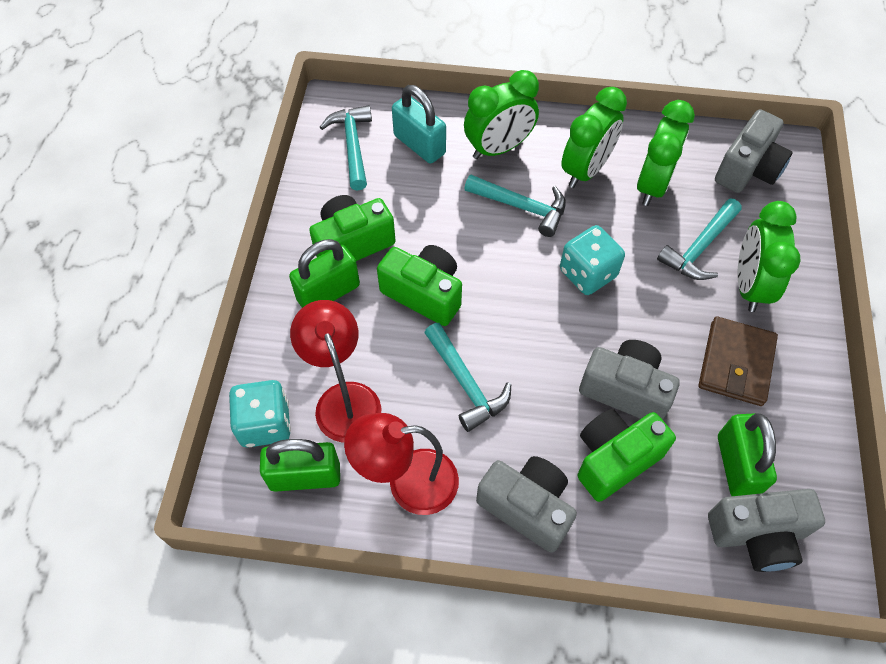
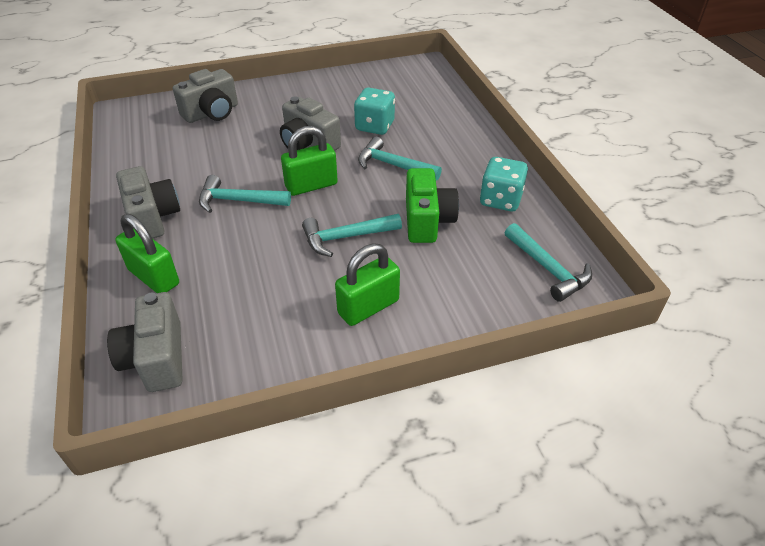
brown wallet: [699,316,778,406] = 1 -> none = 0
green camera: [309,195,396,261] [377,245,462,326] [577,409,676,502] = 3 -> [406,168,459,243] = 1
green clock: [464,70,539,159] [561,87,627,188] [637,100,695,206] [738,201,801,312] = 4 -> none = 0
red lamp: [290,300,381,443] [344,413,459,515] = 2 -> none = 0
turquoise padlock: [392,85,446,163] = 1 -> none = 0

